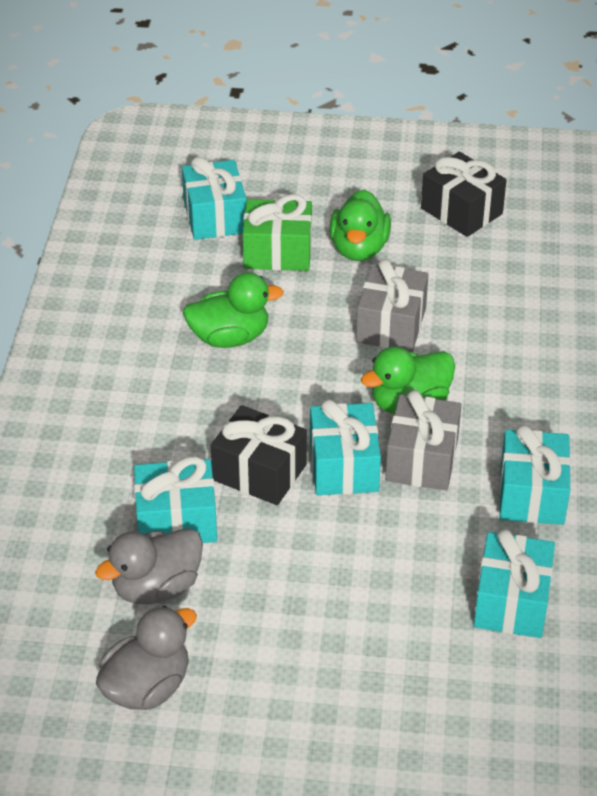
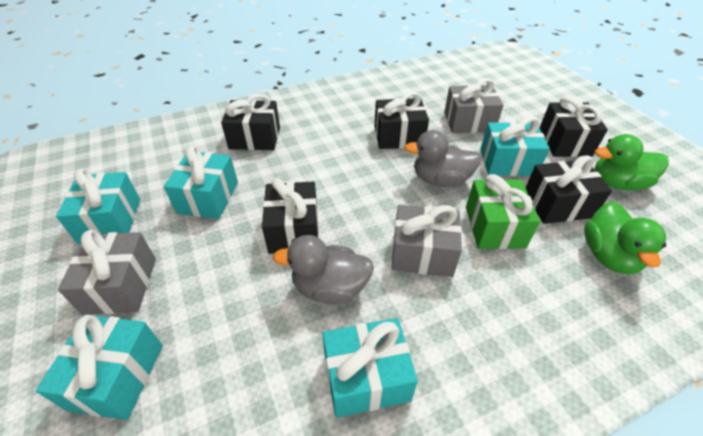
black gift: [210,405,307,505] [421,152,506,237] = 2 -> [221,94,280,150] [262,178,319,254] [375,92,429,149] [526,155,612,224] [540,95,608,157] = 5
green duck: [183,272,284,348] [329,189,391,261] [361,347,455,414] = 3 -> [584,201,666,274] [595,134,669,190] = 2
grey gift: [356,259,428,352] [385,390,461,491] = 2 -> [58,230,156,315] [391,205,462,277] [444,78,503,133] = 3

